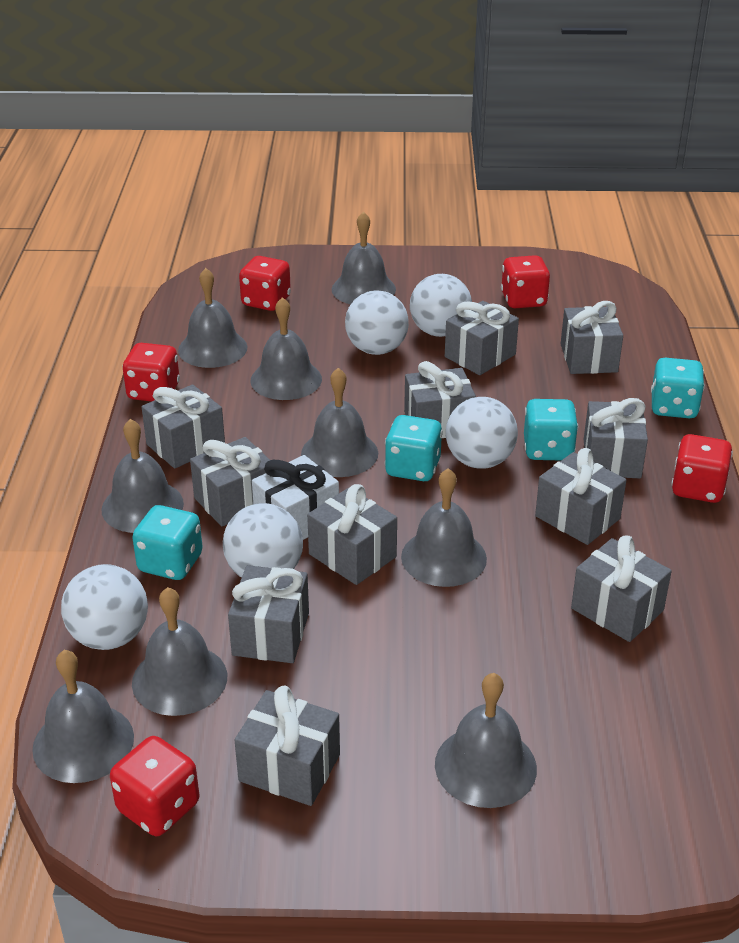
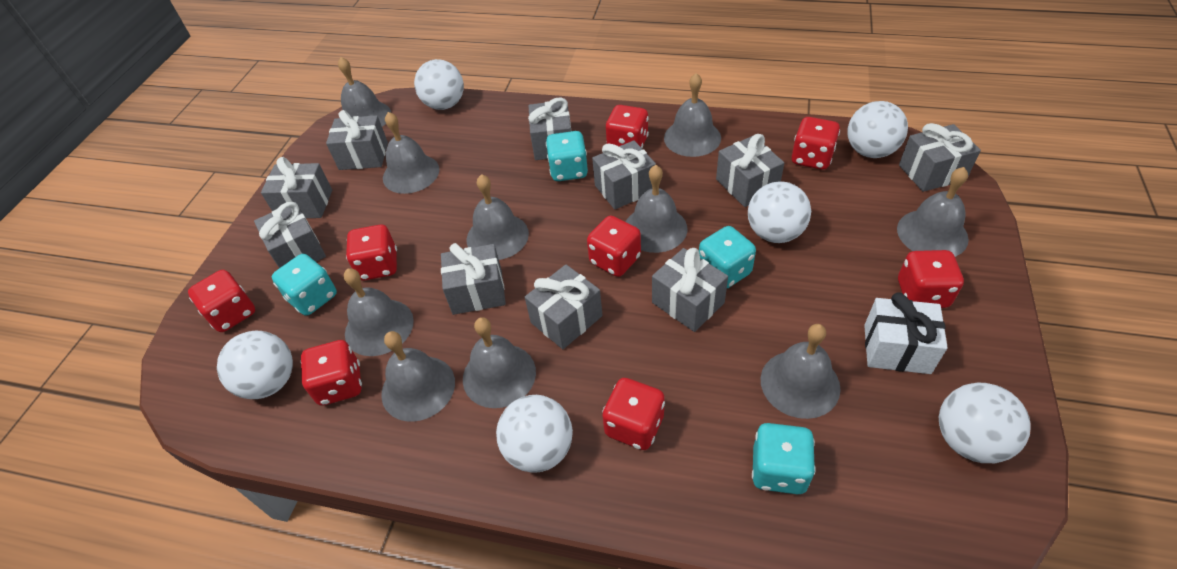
grey bell: [32,650,134,783] [102,419,184,533] [132,587,227,716] [178,268,247,368] [250,297,322,400] [301,368,378,477] [332,211,396,304] [401,468,487,587] [435,673,537,808] = 9 -> [338,57,391,127] [344,268,414,356] [381,331,455,422] [383,112,439,194] [463,317,536,408] [467,174,529,260] [626,165,687,253] [664,73,721,157] [760,324,841,419] [897,167,969,257] = 10
grey gift: [142,384,225,469] [190,437,270,526] [228,565,309,663] [235,685,340,806] [307,484,397,585] [404,361,476,438] [445,301,519,375] [535,448,626,545] [561,301,623,374] [571,536,672,642] [584,398,648,478] = 11 -> [254,202,326,268] [261,157,332,218] [326,110,388,170] [441,243,506,315] [525,265,603,349] [528,97,571,160] [592,140,656,209] [652,248,728,332] [716,134,784,207] [899,123,981,192] = 10
red dice: [110,736,199,836] [122,343,180,402] [239,256,291,311] [501,255,550,308] [671,434,733,503] = 5 -> [188,270,255,332] [301,340,362,406] [346,225,397,280] [587,216,641,277] [602,378,665,450] [606,105,649,148] [792,117,840,170] [898,250,964,308] = 8
white ball: [61,564,148,650] [223,503,303,578] [345,291,409,355] [410,274,472,337] [446,397,518,469] = 5 -> [217,331,293,399] [414,59,464,110] [496,395,573,473] [748,181,811,243] [847,101,908,158] [939,383,1030,463] = 6

